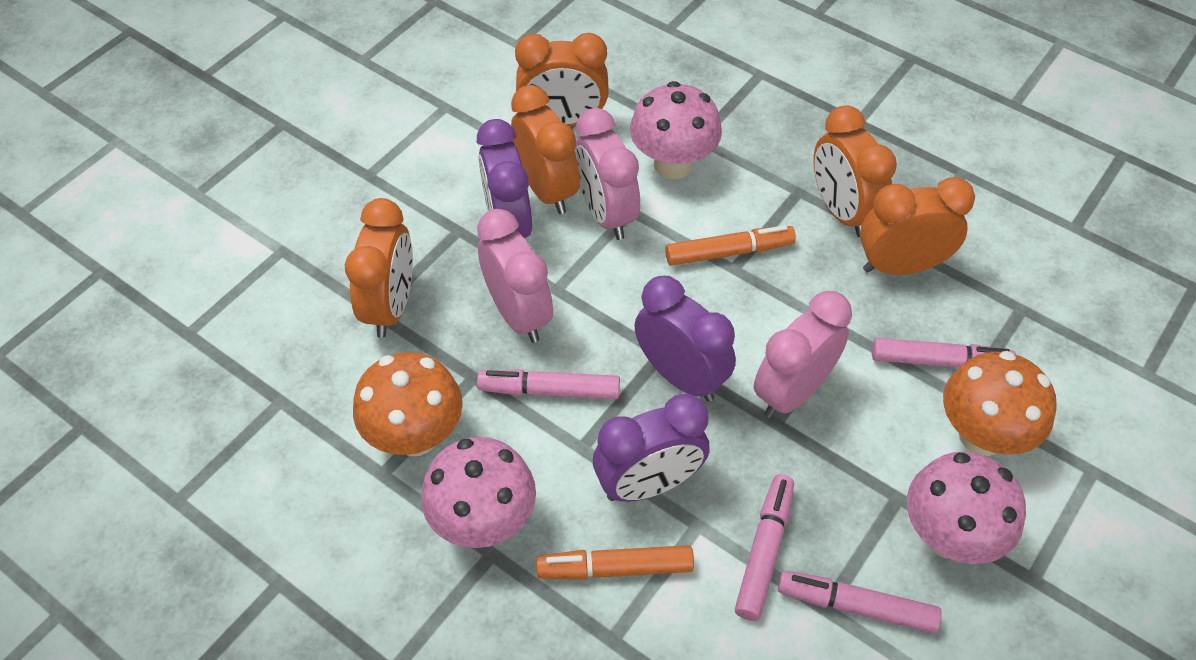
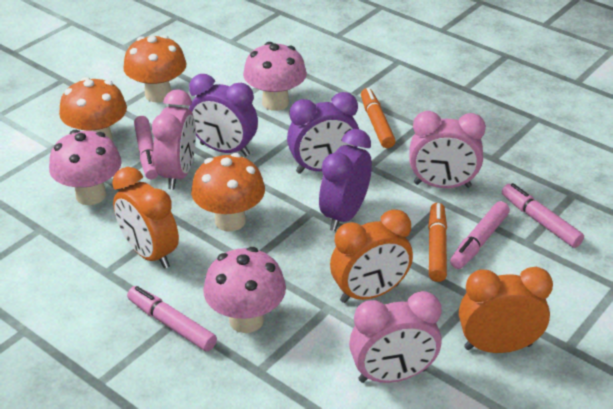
orange clock: [345,198,413,338] [511,85,580,214] [515,33,609,127] [814,105,897,237] [860,177,975,275] = 5 -> [112,167,179,269] [330,209,413,303] [459,267,553,353] = 3
orange mushroom: [353,352,463,456] [943,351,1057,456] = 2 -> [59,77,127,140] [123,35,187,103] [191,153,265,231] = 3

